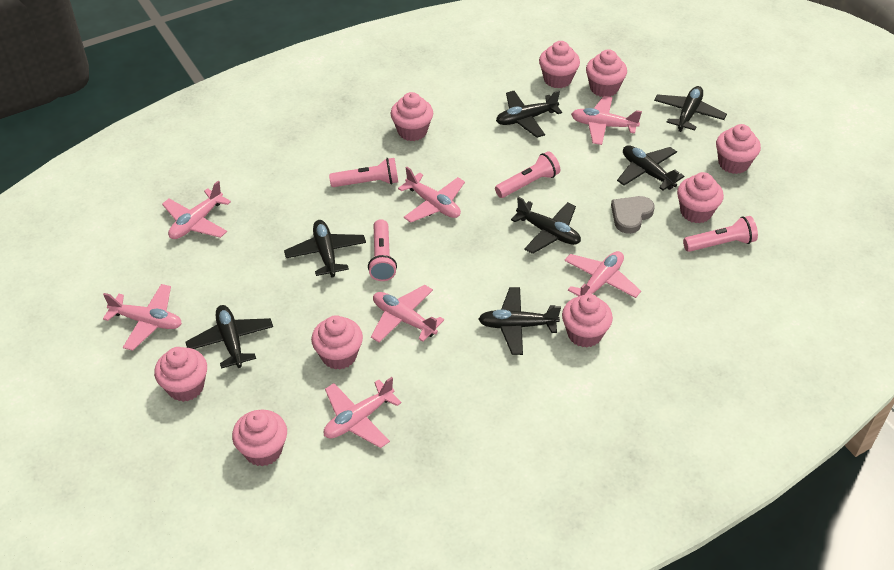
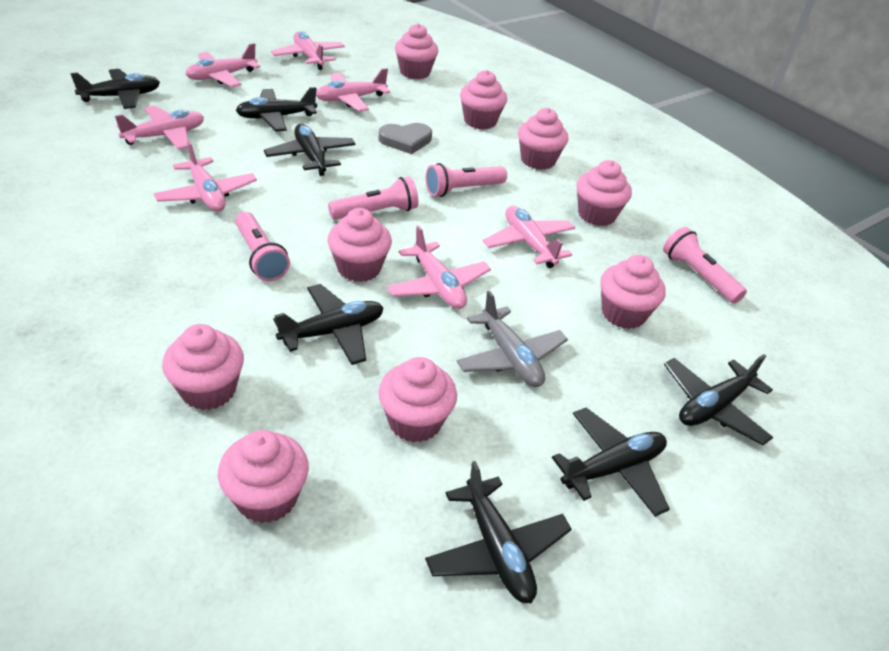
grey plane: none = 0 -> [456,290,568,387] = 1

